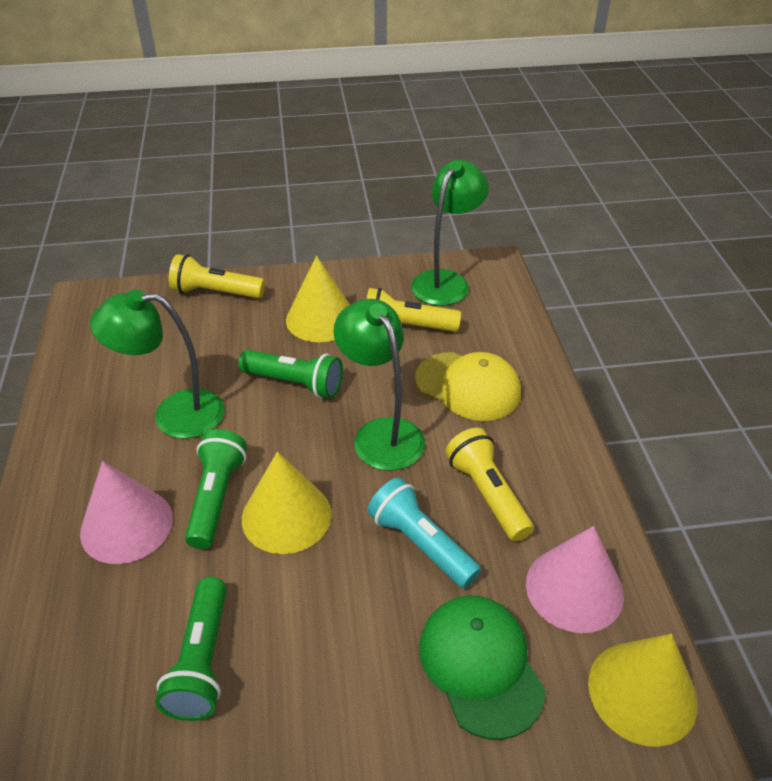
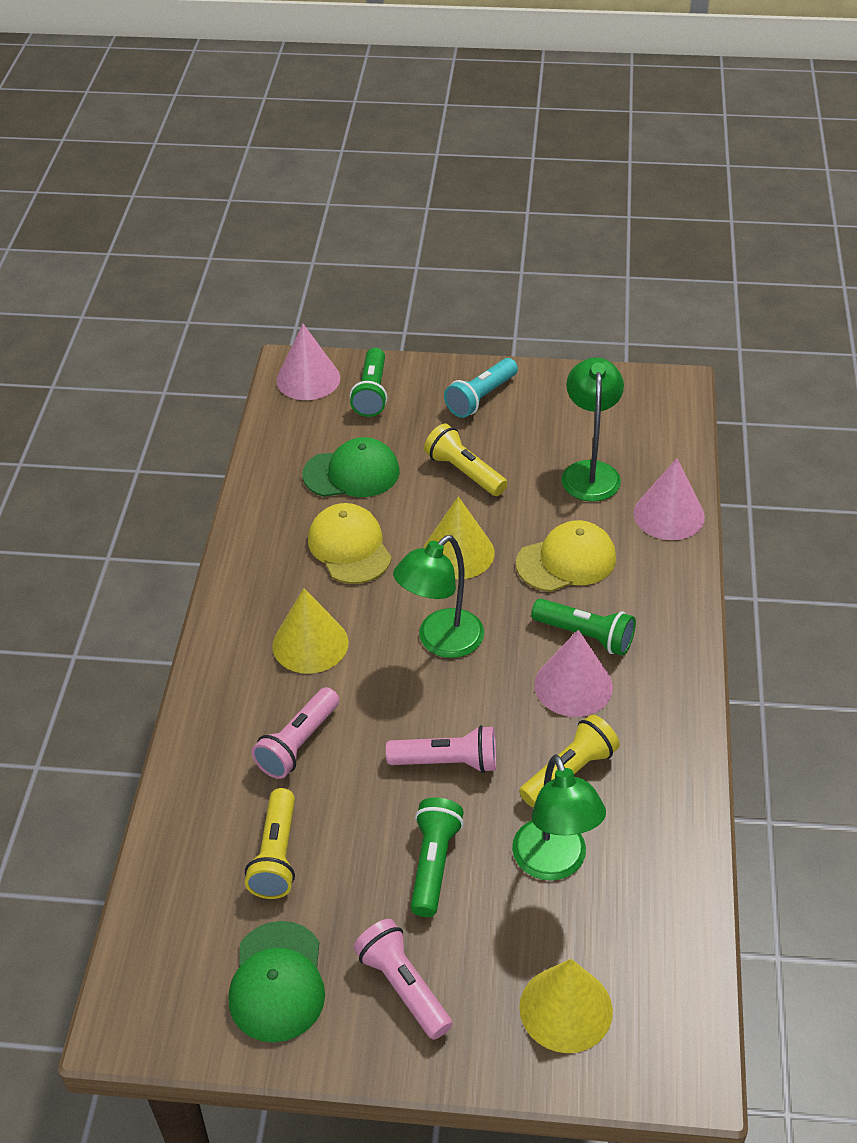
green cap: [419,596,546,740] = 1 -> [229,921,325,1043] [302,437,399,497] = 2
pink cone: [80,461,173,564] [526,526,624,633] = 2 -> [276,324,340,400] [534,630,613,717] [634,458,705,540] = 3
pink flashlight: none = 0 -> [252,687,339,779] [353,919,453,1040] [386,725,496,773] = 3
yellow cap: [415,352,521,421] = 1 -> [308,503,392,584] [516,520,616,592] = 2

